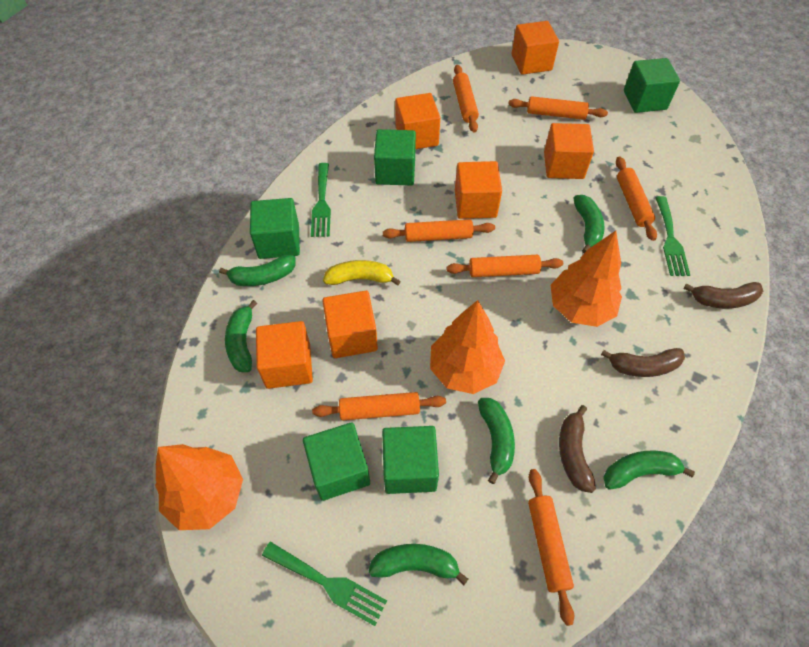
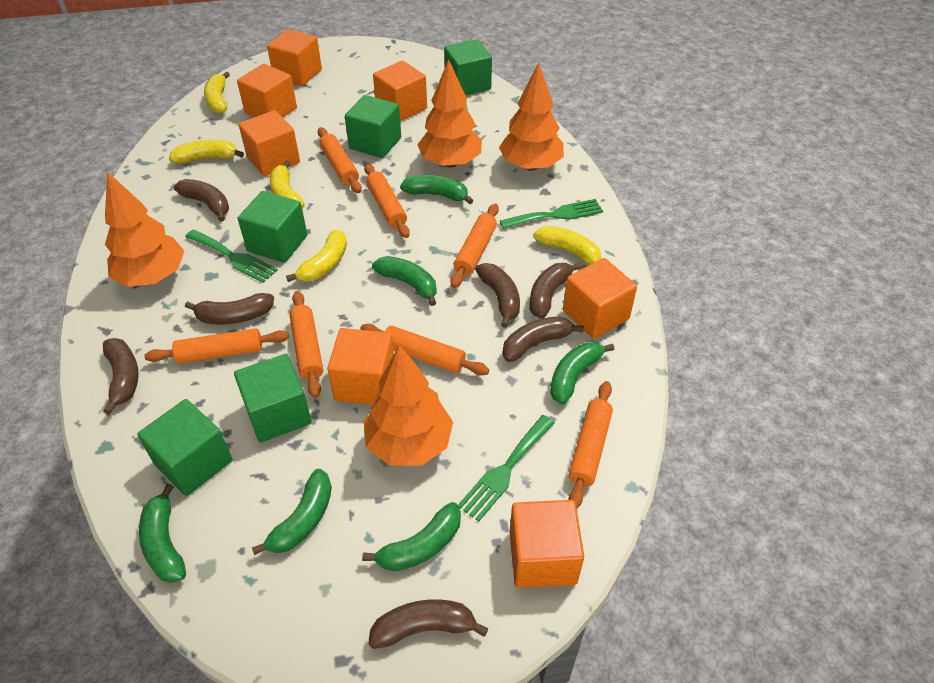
brown banana: [559,405,596,493] [601,348,685,377] [683,282,763,309] = 3 -> [103,338,139,414] [174,179,229,222] [185,293,274,325] [368,599,488,649] [475,263,520,328] [502,316,584,362] [530,262,582,319] = 7
orange cube: [256,321,313,389] [322,291,378,358] [395,93,440,149] [455,161,502,219] [511,21,559,75] [544,123,594,179] = 6 -> [237,64,297,117] [239,110,300,176] [267,29,322,86] [327,328,394,404] [373,60,427,121] [510,500,584,588] [563,258,637,339] = 7
orange tree: [155,444,243,530] [430,300,505,394] [550,231,622,327] = 3 -> [105,172,184,287] [364,345,453,466] [417,59,482,168] [499,62,564,171] = 4
yellow banana: [323,260,401,285] = 1 -> [169,139,244,164] [204,72,230,114] [270,160,305,209] [286,230,347,282] [533,226,601,265] = 5

